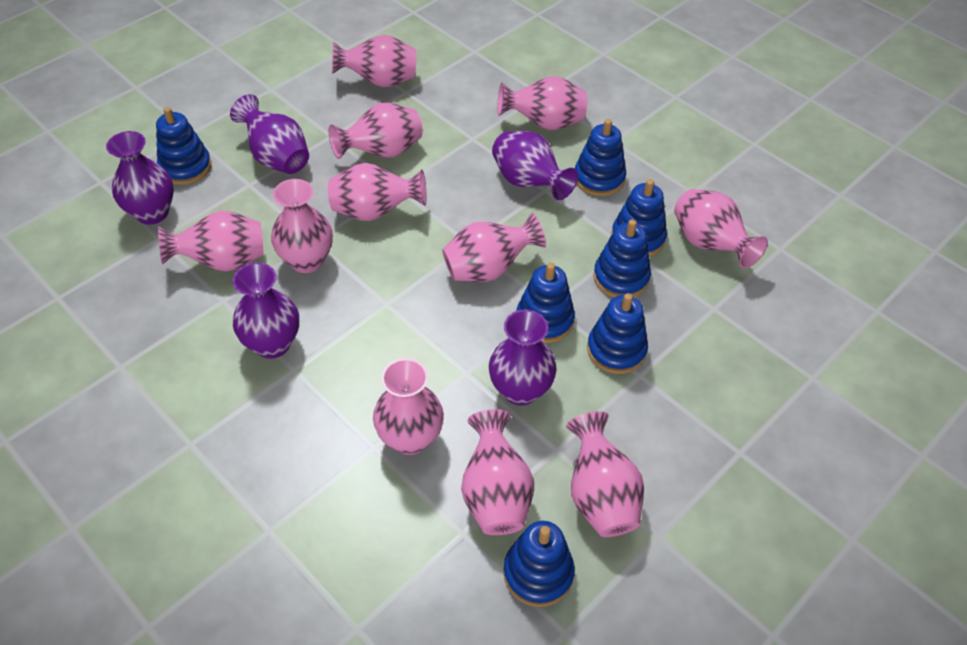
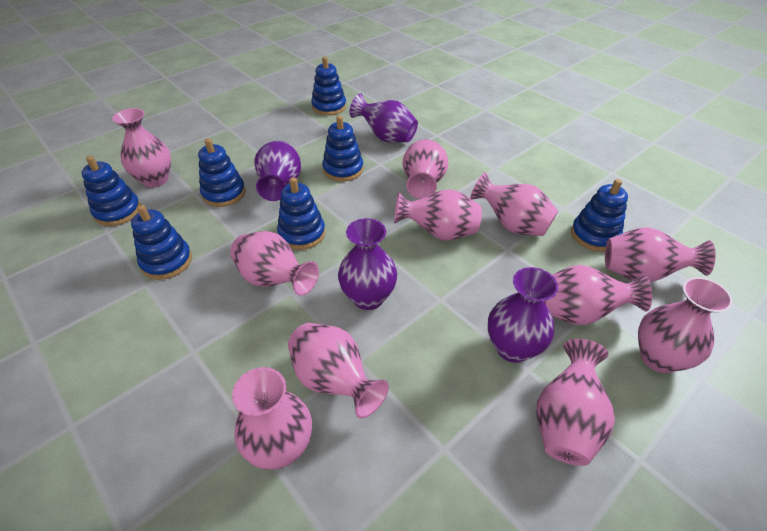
purple vase: [106,131,174,225] [230,94,309,174] [233,262,299,359] [489,310,556,406] [492,131,578,200] = 5 -> [254,141,301,201] [338,218,397,310] [350,93,418,143] [488,267,558,363] = 4

